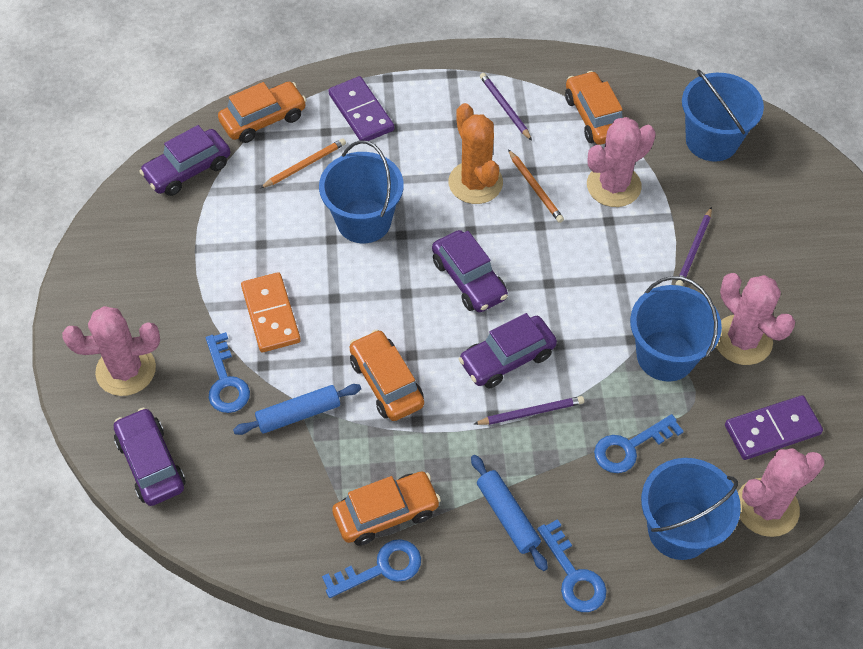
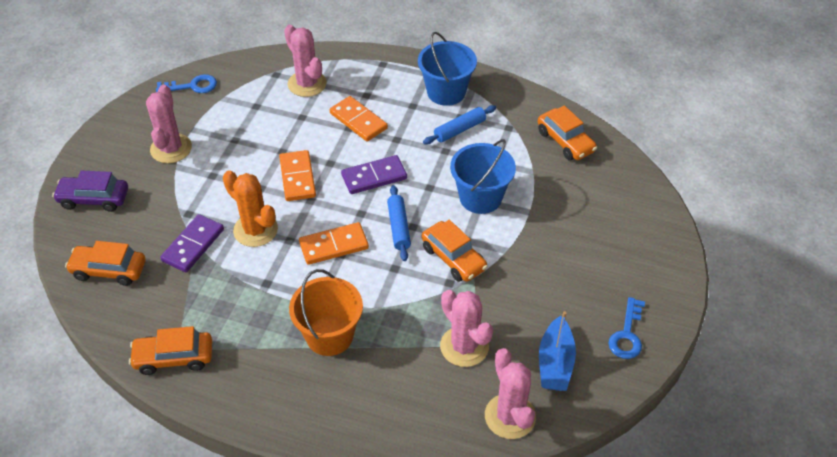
blue boat: none = 0 -> [539,311,576,391] = 1
blue bucket: [319,140,404,243] [630,276,722,382] [641,458,741,560] [682,69,764,162] = 4 -> [418,32,477,106] [450,139,516,214] = 2
blue key: [206,332,250,413] [322,539,421,598] [537,519,606,612] [594,414,684,473] = 4 -> [156,74,217,93] [608,297,645,359] = 2
orange bucket: none = 0 -> [289,269,363,356] = 1
orange domino: [241,272,301,352] = 1 -> [279,150,316,201] [299,222,369,265] [330,96,388,142] = 3
orange pencil: [260,138,346,188] [508,149,564,223] = 2 -> none = 0
purple car: [114,407,186,506] [139,125,230,196] [432,230,508,312] [459,313,557,388] = 4 -> [52,170,128,212] = 1
purple pencil: [474,396,584,425] [480,73,532,141] [676,207,712,286] = 3 -> none = 0

